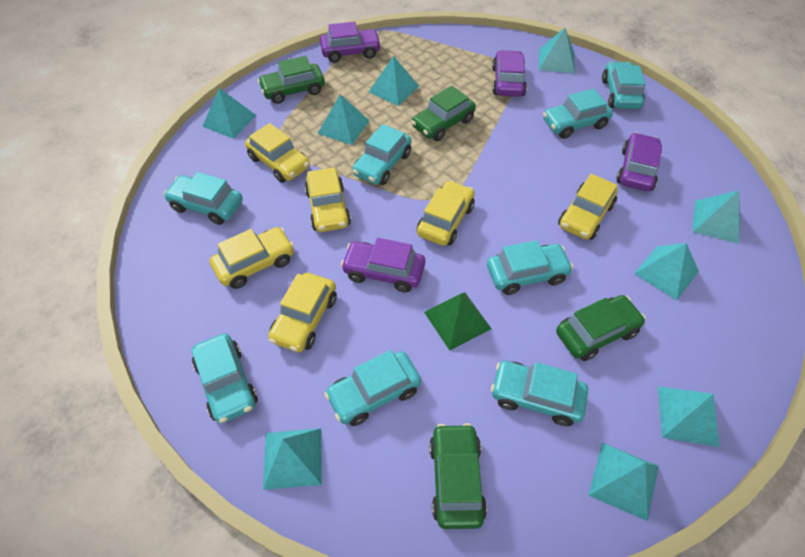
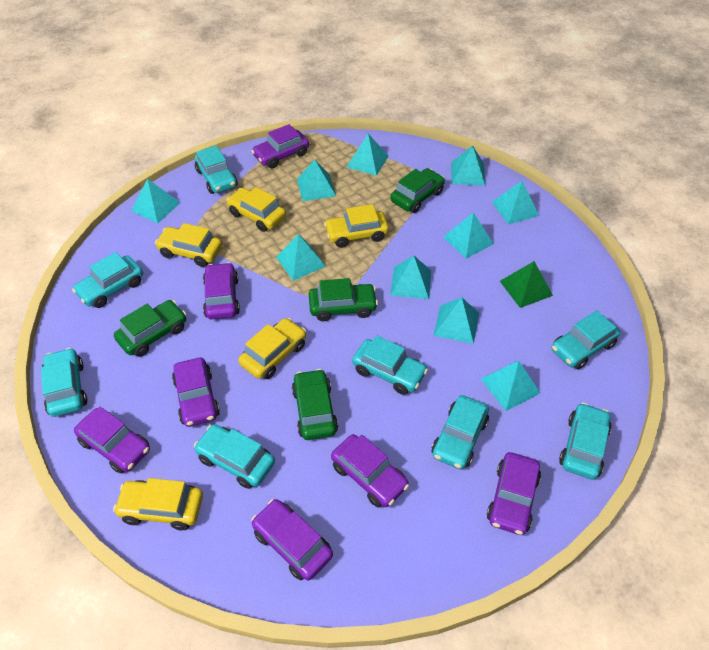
purple car: [320,22,381,63] [341,238,425,293] [492,50,527,97] [616,132,662,191] = 4 -> [74,407,150,474] [172,358,220,427] [203,262,240,319] [251,124,309,169] [251,499,333,581] [331,434,409,507] [487,452,541,535] = 7
turquoise pyramid: [202,88,256,139] [263,428,322,490] [317,94,369,145] [369,56,419,106] [539,28,575,74] [588,443,659,521] [634,243,699,300] [658,386,720,447] [693,190,740,244] = 9 -> [131,179,180,223] [276,234,326,281] [297,160,336,201] [347,134,389,176] [390,256,431,299] [433,297,479,344] [443,212,494,258] [451,146,485,186] [481,361,540,411] [492,181,539,225] = 10
yellow car: [210,227,294,289] [245,123,310,183] [268,273,337,352] [305,167,351,232] [417,180,475,246] [558,174,618,240] = 6 -> [113,478,203,530] [155,223,222,267] [226,187,286,232] [238,318,306,379] [324,204,389,248] = 5

